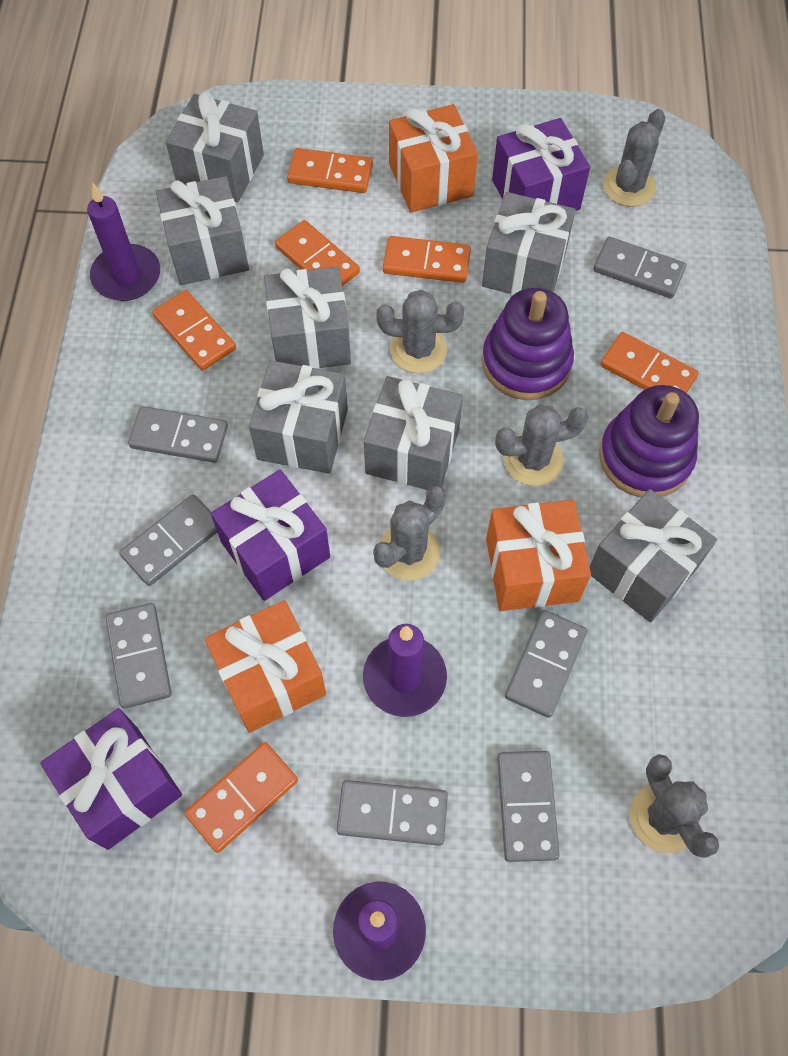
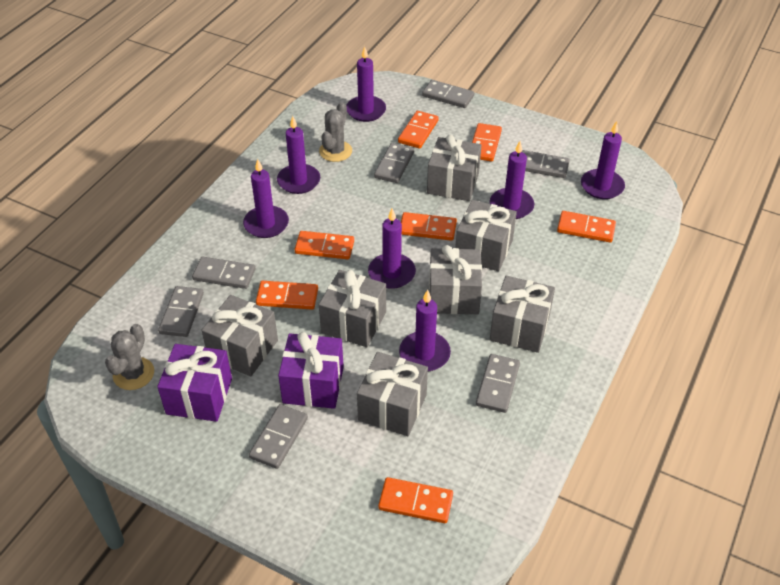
grey cactus: [373,486,446,581] [376,290,464,373] [495,404,588,486] [603,109,665,207] [630,754,719,858] = 5 -> [105,324,154,390] [319,102,352,162] = 2
orange domino: [152,290,236,371] [184,742,298,853] [275,220,360,286] [287,148,373,193] [383,236,471,283] [600,332,698,393] = 6 -> [256,281,318,310] [295,231,354,259] [378,477,453,523] [398,111,439,149] [401,212,457,241] [472,123,502,162] [557,211,616,243] = 7
orange gift: [205,600,326,733] [389,104,478,213] [486,500,591,611] = 3 -> none = 0
purple candle: [87,182,160,301] [333,882,426,981] [363,624,447,717] = 3 -> [243,159,289,238] [277,116,320,194] [346,46,386,122] [368,208,416,289] [399,290,451,371] [490,141,534,219] [581,121,625,199] = 7
purple gift: [40,708,182,850] [211,470,330,601] [492,118,590,211] = 3 -> [157,344,232,422] [278,332,344,409] = 2
purple stacking toy: [482,287,574,400] [599,385,699,498] = 2 -> none = 0

